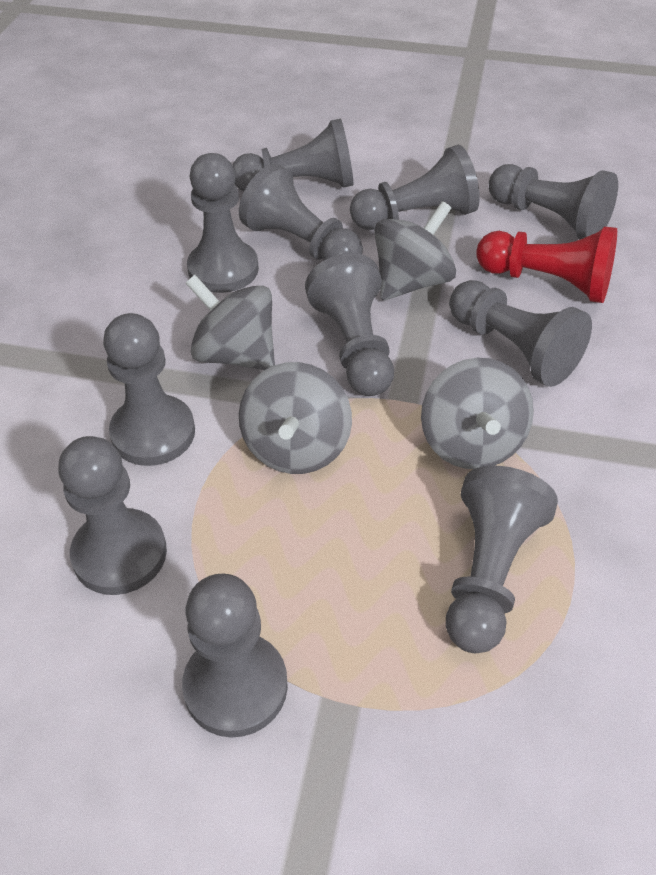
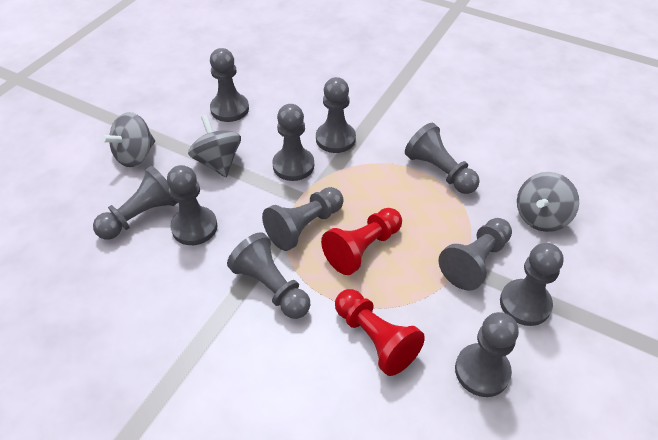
grey spinning top: [186,275,275,370] [239,362,352,474] [374,201,456,300] [421,358,534,469] = 4 -> [101,112,155,167] [188,115,241,177] [517,172,579,232] = 3
red pawn: [476,226,617,303] = 1 -> [321,208,402,275] [335,289,425,376] = 2

